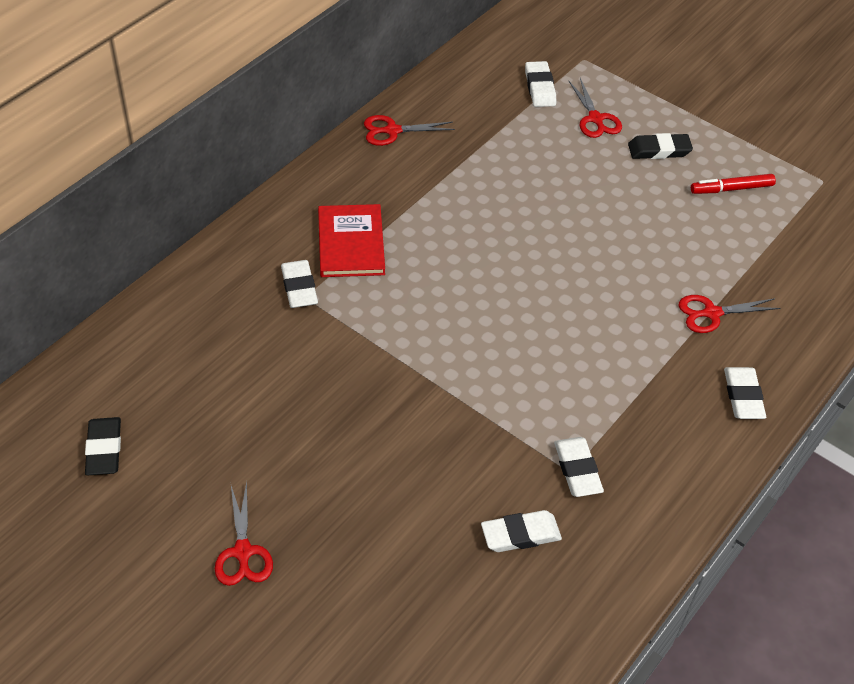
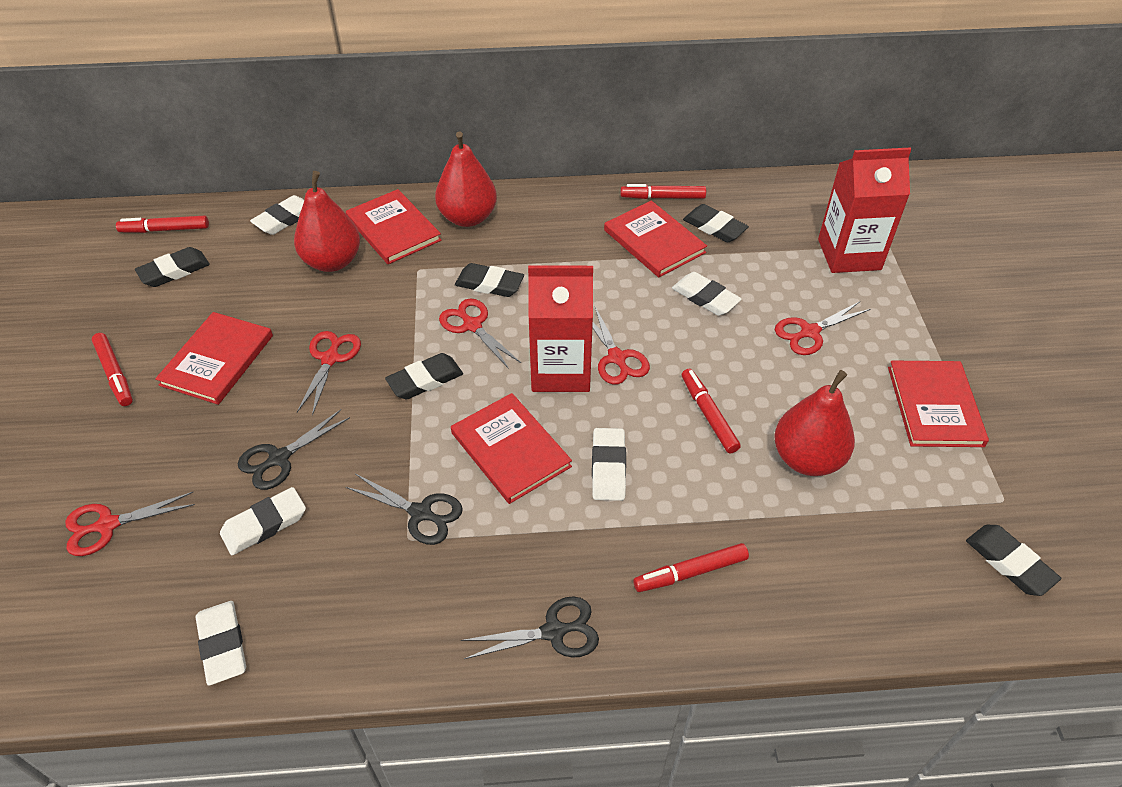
black eraser: [85,417,121,475] [628,133,693,159] = 2 -> [135,247,210,287] [385,353,463,399] [455,263,524,297] [683,204,749,242] [966,525,1061,596] = 5
black scissors: none = 0 -> [238,409,350,490] [346,474,463,545] [461,596,599,659] = 3
red book: [318,204,385,277] = 1 -> [155,312,273,405] [346,189,442,264] [451,393,572,504] [604,200,707,277] [888,361,989,447] = 5
red carton: none = 0 -> [528,266,593,392] [818,148,912,273] = 2
red marker: [691,174,776,194] = 1 -> [92,333,133,406] [116,216,209,233] [620,184,706,199] [633,543,749,592] [682,369,741,453] = 5
red pear: none = 0 -> [294,171,360,272] [435,131,497,227] [774,370,855,476] = 3
red scissors: [215,481,273,586] [364,115,455,146] [569,78,622,138] [679,295,780,333] = 4 -> [65,492,195,556] [297,331,361,416] [439,299,521,369] [592,307,650,385] [775,301,870,355] = 5

